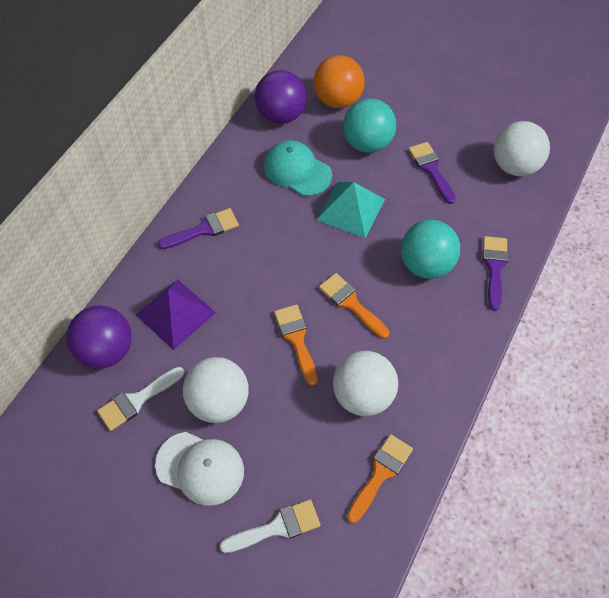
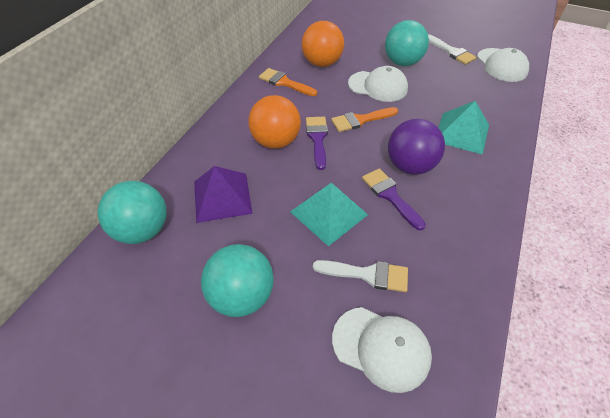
orange ball: [314,55,365,108] = 1 -> [248,95,301,149] [302,21,344,67] = 2
orange brush: [274,305,318,386] [319,273,390,339] [347,434,413,523] = 3 -> [259,68,317,96] [331,107,398,132] = 2
purple ball: [66,306,132,369] [255,70,307,124] = 2 -> [388,119,445,175] = 1
purple brush: [158,208,239,249] [408,142,456,204] [482,236,508,311] = 3 -> [306,117,328,170] [362,168,426,231] = 2
turquoise ball: [343,98,396,153] [401,220,460,279] = 2 -> [98,181,167,244] [201,244,274,317] [385,20,429,66] = 3
turquoise cap: [264,140,332,196] = 1 -> none = 0
turquoise pyramid: [317,182,385,238] = 1 -> [290,183,368,246] [438,101,489,155] = 2
white ball: [183,357,249,423] [333,351,398,416] [494,121,550,176] = 3 -> none = 0
white cap: [155,432,244,506] = 1 -> [332,307,432,393] [348,66,408,102] [477,48,529,82] = 3

